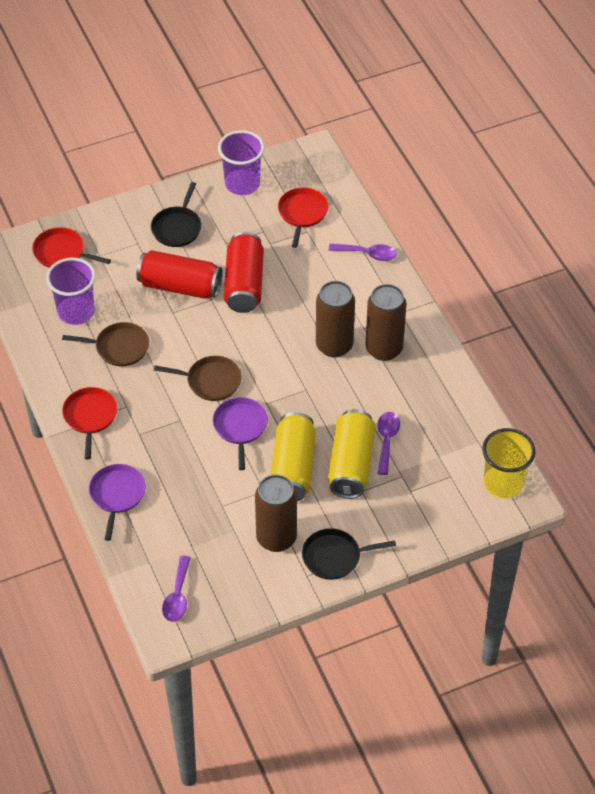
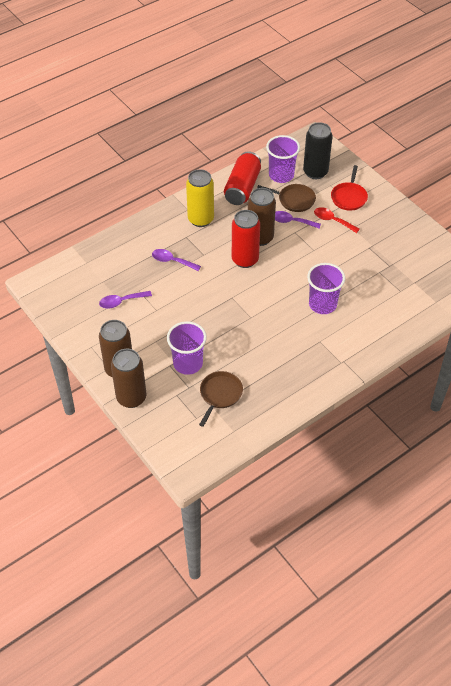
black can: none = 0 -> [303,122,333,179] = 1
black pan: [151,182,202,247] [302,528,396,580] = 2 -> none = 0
purple cup: [46,258,96,325] [218,130,265,195] = 2 -> [167,321,207,375] [266,135,300,183] [307,263,345,314] = 3
purple pan: [89,464,146,541] [213,397,268,470] = 2 -> none = 0
red pan: [32,227,111,268] [62,387,117,459] [278,187,328,248] = 3 -> [331,165,368,211] = 1
red spoon: none = 0 -> [314,207,360,233] = 1
yellow can: [271,412,316,501] [328,409,376,499] = 2 -> [186,169,214,227] = 1
yellow cup: [482,428,536,499] = 1 -> none = 0

